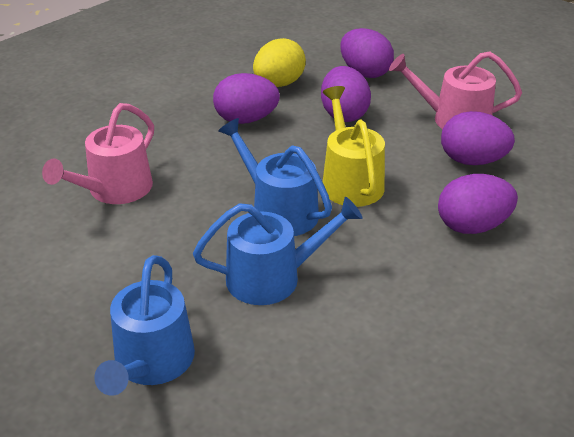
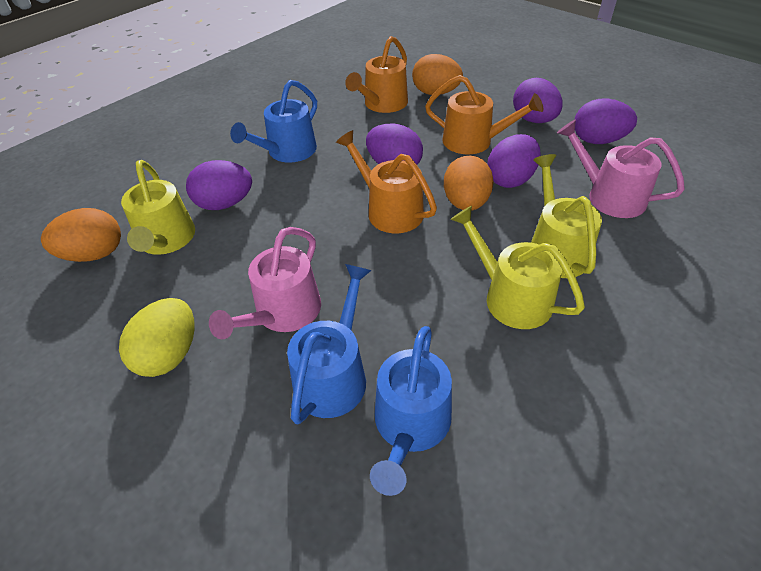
orange egg: none = 0 -> [41,208,121,262] [412,54,463,95] [444,156,493,211] = 3
orange watering can: none = 0 -> [336,130,437,233] [345,36,408,113] [425,75,543,154] = 3
yellow watering can: [323,86,385,207] = 1 -> [121,160,195,255] [450,206,585,329] [531,154,602,278] = 3

